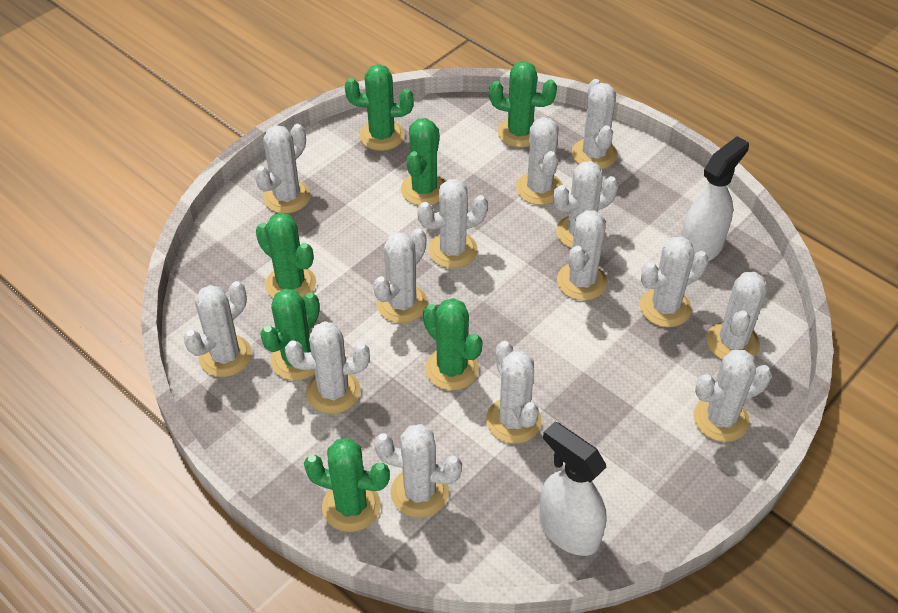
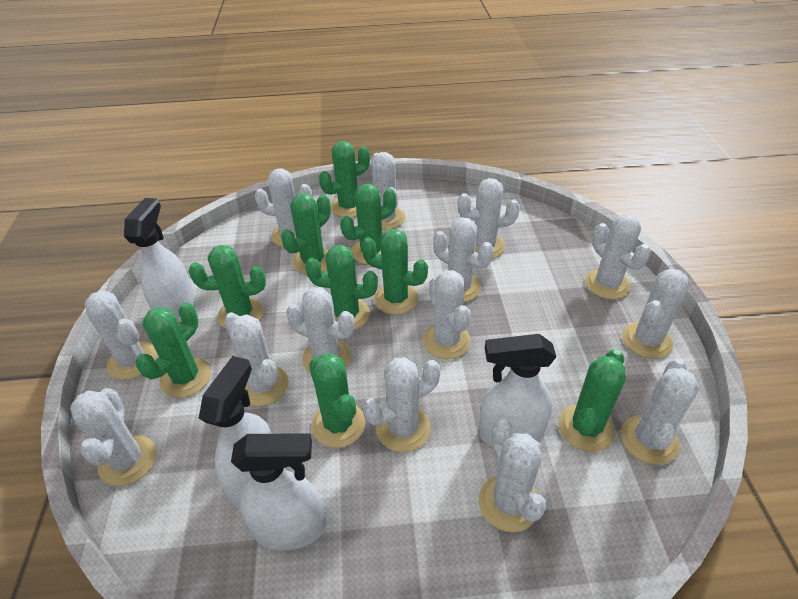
green cactus: [256,213,316,299] [260,289,320,381] [304,438,390,532] [345,64,414,151] [401,118,446,205] [423,298,483,390] [489,61,557,148] = 7 -> [135,302,211,398] [189,245,266,329] [281,193,331,275] [305,245,378,330] [309,353,366,448] [319,141,370,218] [340,184,396,265] [361,229,428,315] [559,349,626,452] = 9
white spray bottle: [539,422,607,556] [681,136,749,261] = 2 -> [124,198,195,323] [199,356,272,508] [231,434,326,550] [479,334,556,447] = 4

